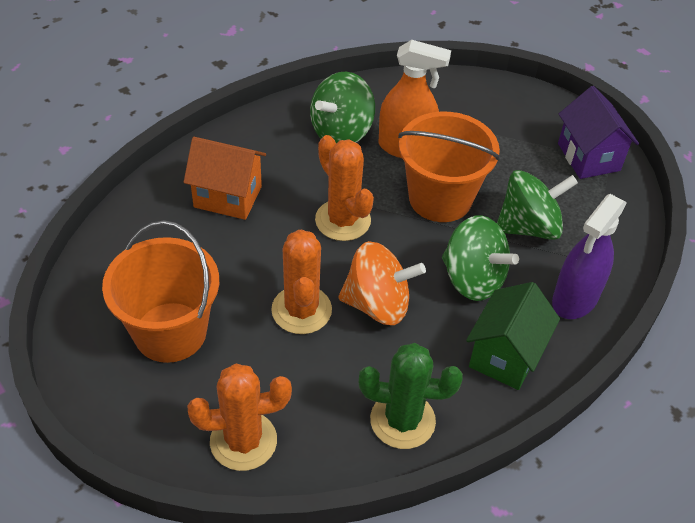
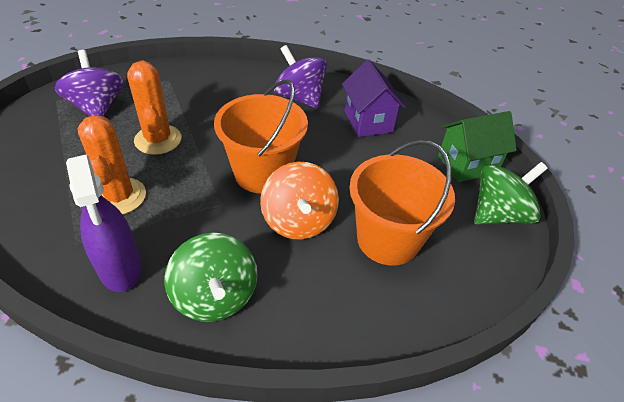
green cactus: [359,343,463,449] = 1 -> none = 0
green spinning top: [310,72,375,143] [442,215,519,301] [497,170,578,240] = 3 -> [164,233,258,322] [474,162,548,224] = 2
orange cactus: [187,364,292,471] [271,230,332,334] [315,135,374,241] = 3 -> [78,115,146,214] [127,61,181,155] = 2
orange house: [184,137,266,220] = 1 -> none = 0
orange spray bottle: [378,40,451,158] = 1 -> none = 0
purple spinning top: none = 0 -> [55,50,124,116] [274,45,327,109] = 2

